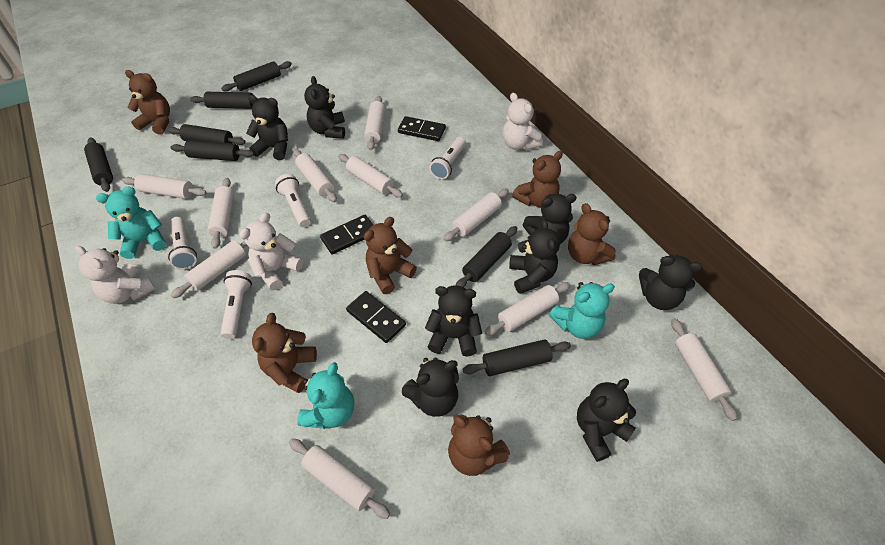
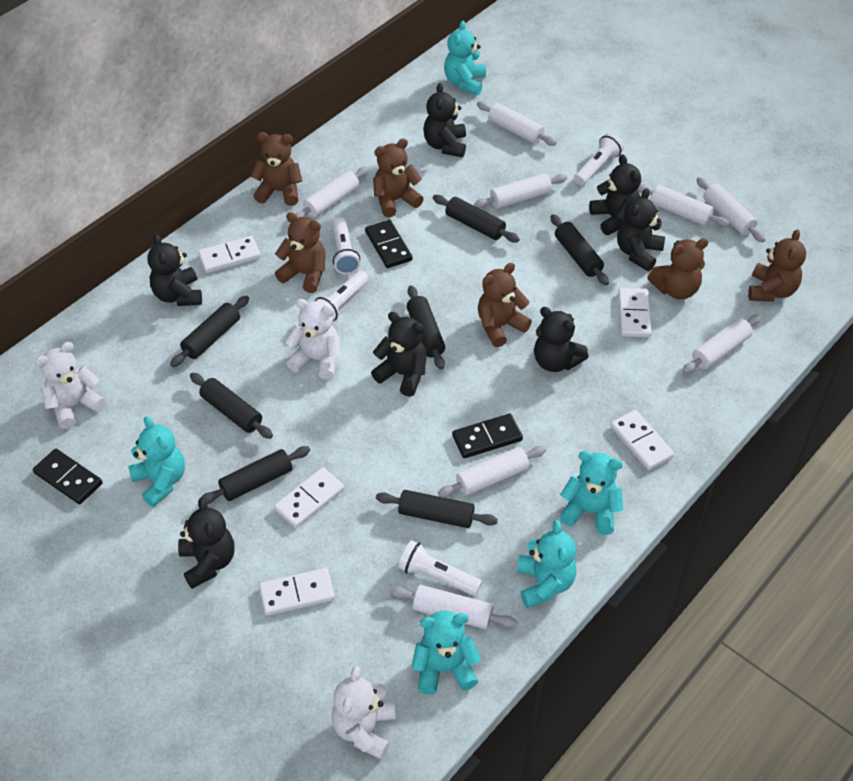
black teddy bear: [246,95,288,160] [304,76,345,139] [402,358,459,417] [425,285,482,357] [509,219,560,294] [523,194,577,244] [577,379,636,462] [639,254,702,310] = 8 -> [147,234,202,306] [178,498,235,589] [371,312,427,397] [423,83,466,157] [534,307,589,372] [589,154,641,235] [617,188,665,271] = 7
turquoise teddy bear: [96,186,166,259] [297,362,354,429] [549,282,615,339] = 3 -> [128,416,185,507] [411,610,481,695] [444,21,486,95] [517,520,576,608] [559,451,623,535] = 5
white domino: none = 0 -> [198,236,261,273] [259,568,335,616] [274,467,345,528] [610,410,674,470] [618,288,652,337] = 5
white rolling pin: [122,174,207,199] [171,240,248,298] [207,178,234,249] [289,438,390,519] [293,149,337,202] [338,154,403,198] [364,96,385,150] [444,188,509,241] [485,282,570,336] [671,318,737,421] = 10 -> [295,167,369,218] [390,585,517,629] [438,446,546,497] [474,173,567,209] [477,101,557,146] [637,184,730,227] [682,314,761,374] [696,177,765,243] = 8

